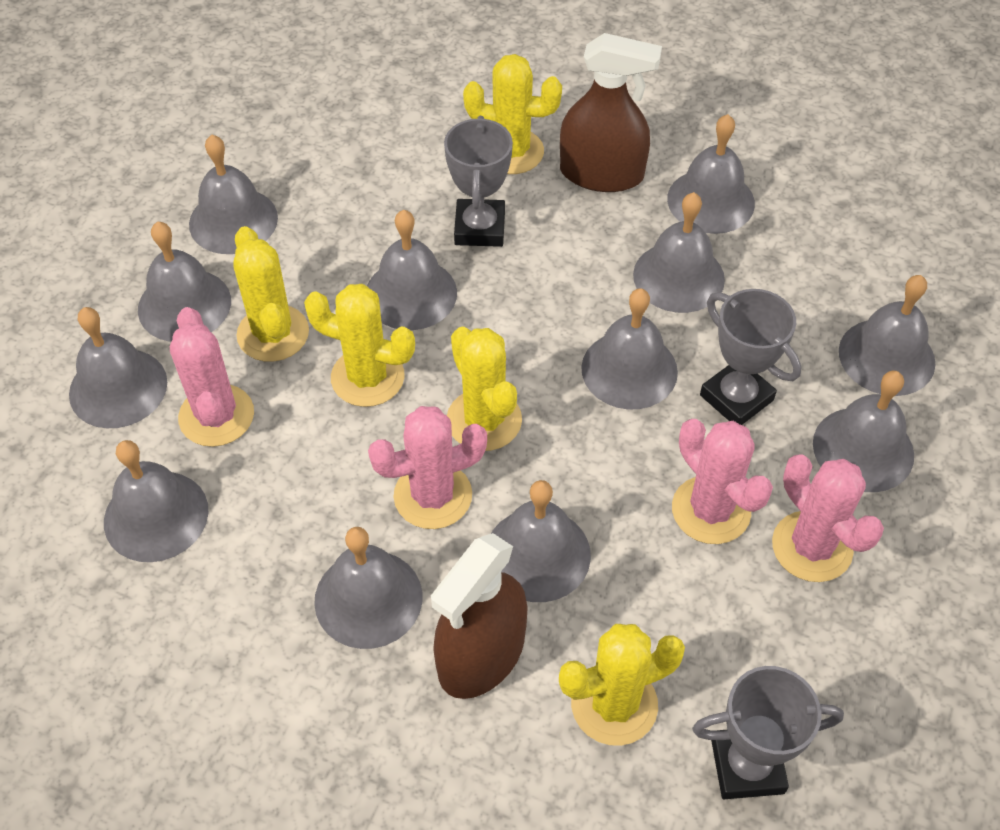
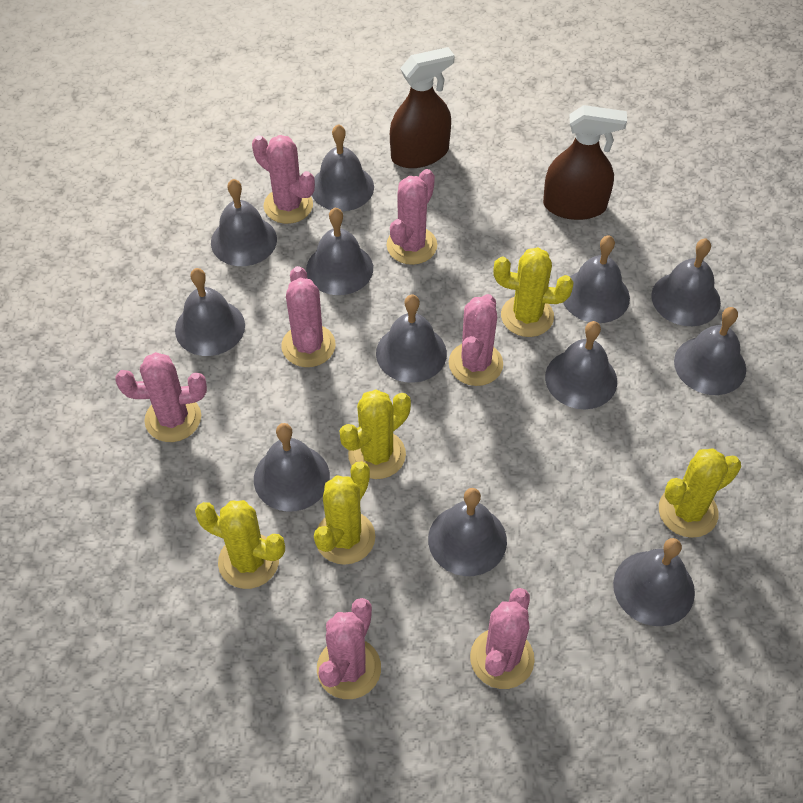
grey trophy: [444,116,513,247] [692,666,844,799] [700,289,801,425] = 3 -> none = 0
pink cactus: [170,307,254,447] [368,406,487,529] [672,419,773,544] [772,455,884,582] = 4 -> [115,352,207,442] [252,135,315,224] [282,266,335,367] [317,598,381,699] [387,169,437,265] [449,294,503,386] [470,588,535,689] = 7

